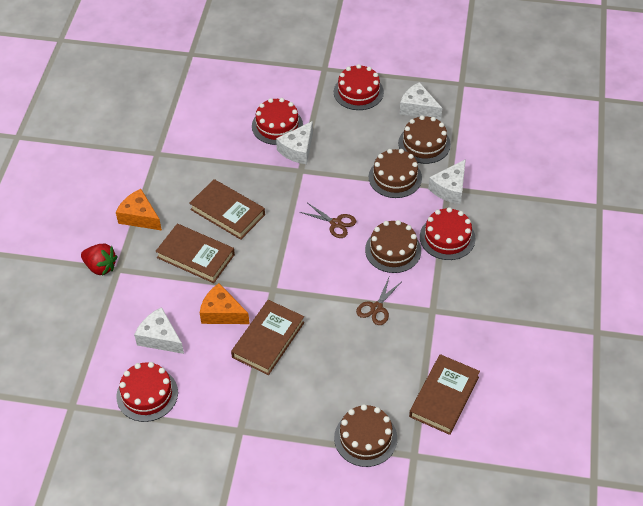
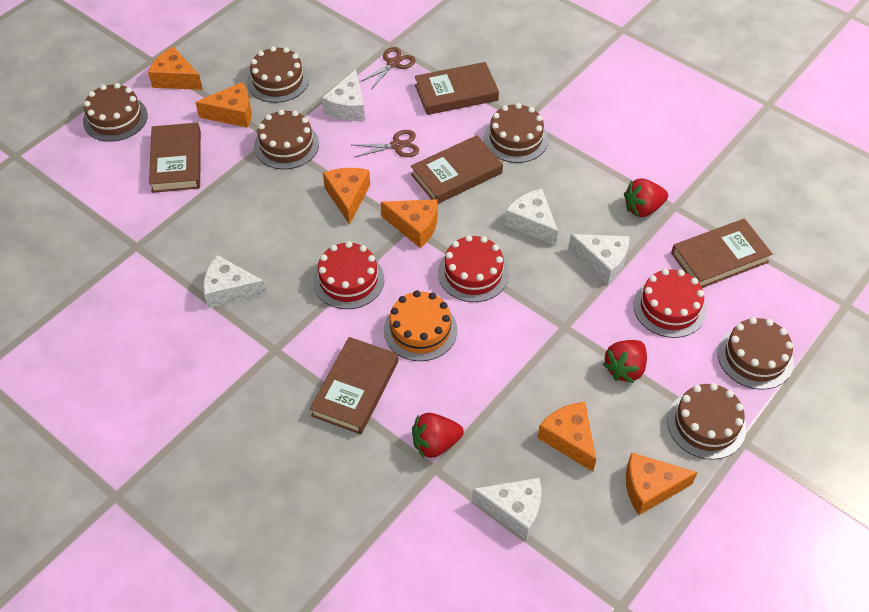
brown book: [155,224,235,283] [189,179,265,240] [231,300,304,375] [409,354,480,435] = 4 -> [149,123,201,193] [310,337,398,435] [411,135,503,204] [415,62,499,115] [671,219,773,288] = 5
brown cake: [334,404,397,467] [365,220,421,273] [369,149,422,198] [398,115,451,164] = 4 -> [83,83,148,142] [247,46,309,103] [254,109,319,169] [484,103,548,163] [667,383,746,460] [718,317,794,390] = 6
orange cake: none = 0 -> [384,290,457,361] = 1
orange cheese: [116,189,162,231] [200,283,250,324] = 2 -> [148,47,203,90] [195,82,251,128] [323,168,370,225] [381,199,437,248] [538,402,596,472] [626,453,698,515] = 6
red cake: [116,362,178,422] [252,98,303,145] [334,64,384,110] [420,207,476,260] = 4 -> [313,241,384,309] [438,235,509,302] [633,269,707,338] = 3
red strawberry: [81,244,118,276] = 1 -> [412,413,464,458] [603,340,647,383] [624,179,668,217] = 3
white cheese: [134,307,184,354] [276,121,313,164] [400,82,442,120] [428,159,466,204] = 4 -> [203,255,267,308] [322,69,365,121] [472,478,541,540] [505,189,558,246] [568,234,629,285] = 5

